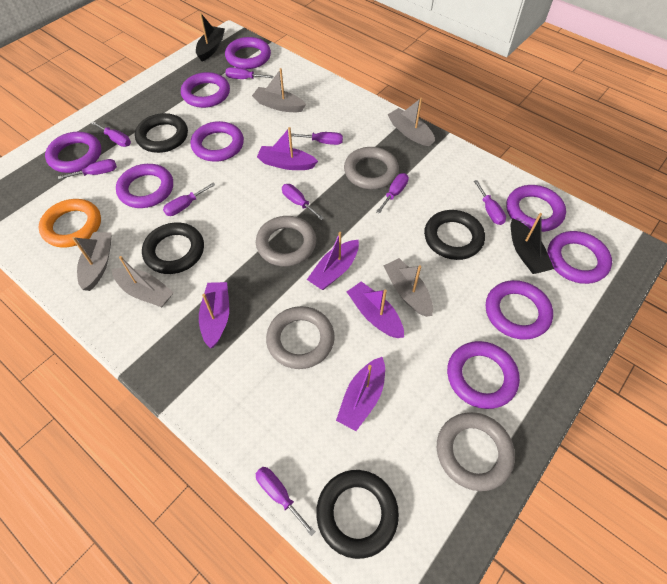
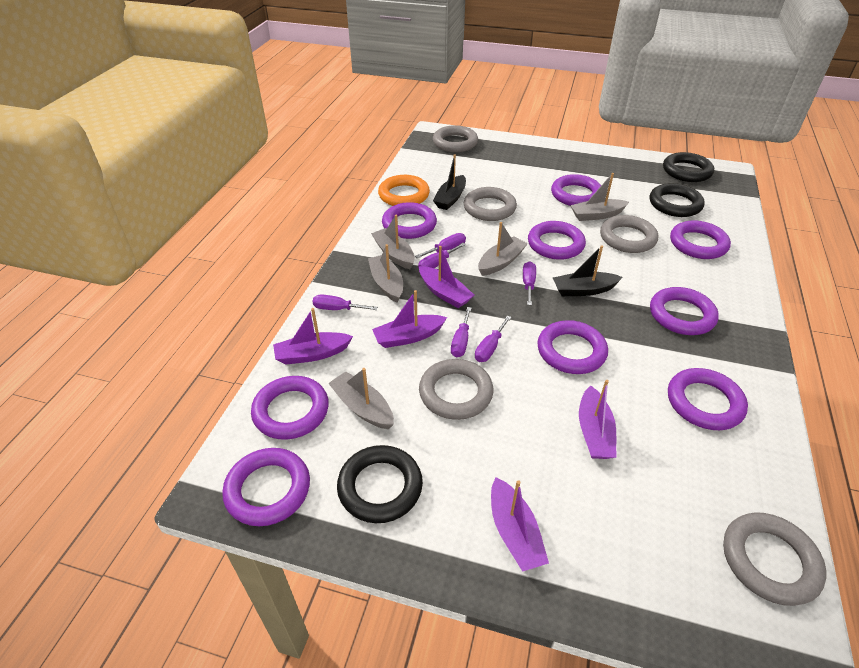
black ring: [135,113,188,153] [142,222,204,274] [316,470,399,559] [424,210,485,260] = 4 -> [337,445,423,523] [650,183,705,217] [663,152,714,182] = 3
grey ring: [256,216,316,266] [266,306,335,369] [344,147,399,189] [437,412,515,491] = 4 -> [419,359,494,420] [433,125,478,152] [464,187,517,221] [600,215,658,253] [723,512,826,606] = 5
purple screwdriver: [58,159,117,180] [91,121,131,147] [163,183,215,216] [225,67,274,79] [256,467,316,537] [282,184,324,220] [291,132,343,145] [376,173,409,214] [474,180,506,225] = 9 -> [313,294,378,310] [415,233,466,258] [418,243,466,268] [451,307,471,357] [475,315,511,362] [523,262,536,305] = 6

